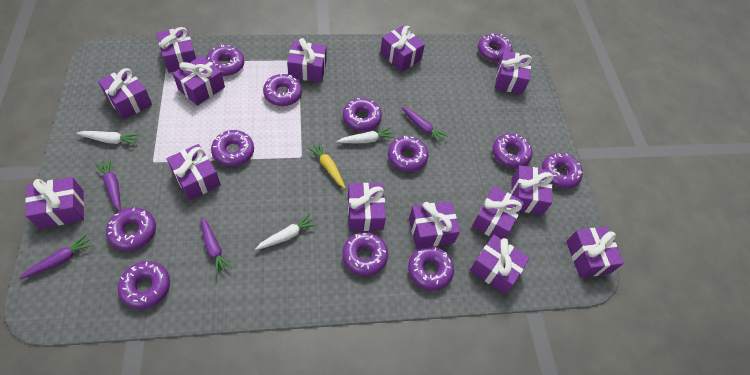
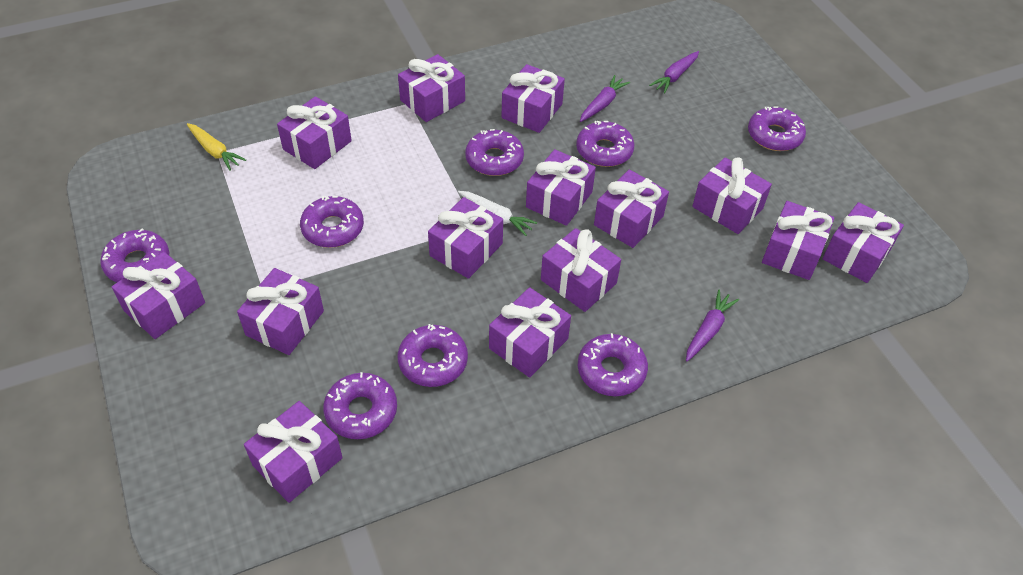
purple carrot: [19,234,94,279] [95,158,120,211] [201,217,233,276] [401,107,448,144] = 4 -> [580,75,630,122] [649,51,699,94] [686,290,739,361] = 3
purple donut: [106,207,156,251] [118,261,170,309] [206,44,244,76] [211,130,254,167] [263,73,302,106] [342,232,388,276] [343,98,382,131] [388,136,428,172] [408,246,454,290] [478,34,513,62] [493,134,532,168] [542,153,583,189] = 12 -> [100,228,169,282] [300,196,364,248] [323,372,397,439] [398,324,468,387] [465,129,524,176] [576,121,634,167] [578,333,648,396] [748,106,806,151] = 8
white carrot: [77,131,140,146] [255,213,318,250] [337,127,395,143] = 3 -> [458,191,537,236] = 1

